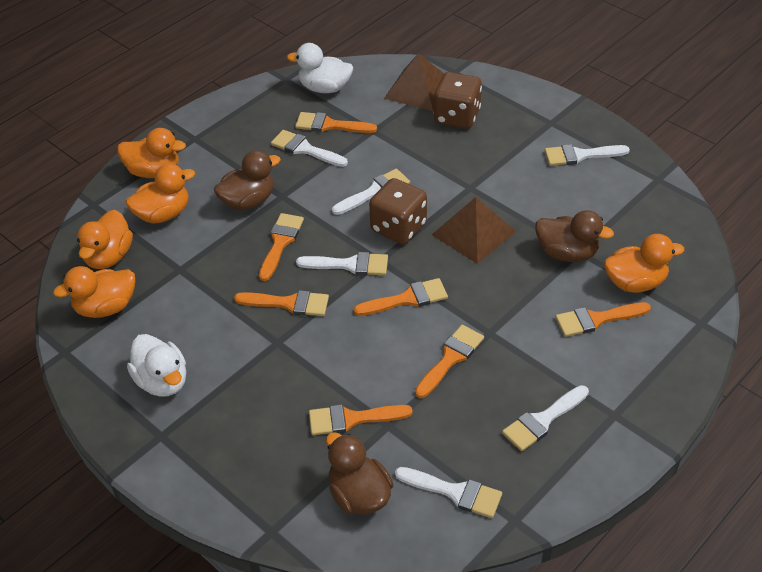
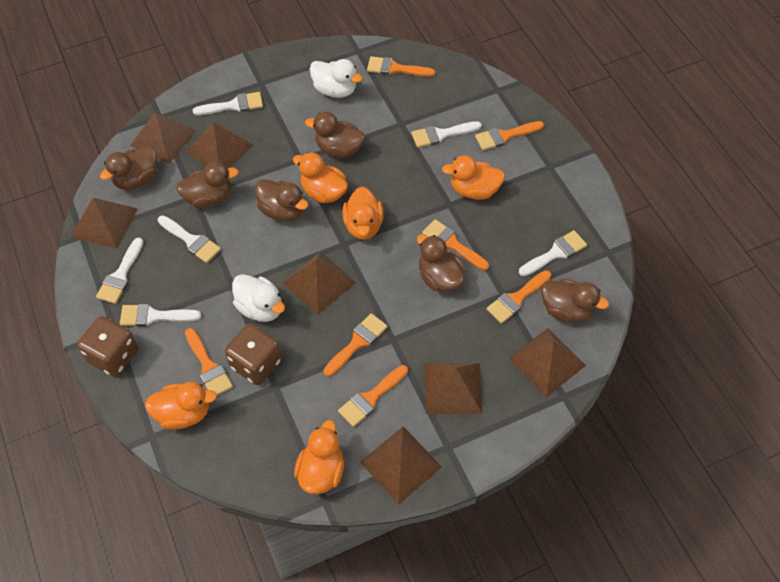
brown duck: [214,150,281,210] [326,432,394,515] [535,210,614,262] = 3 -> [100,146,157,190] [176,161,239,208] [255,179,308,221] [305,112,365,158] [417,234,466,292] [541,279,609,322] = 6
brown pyramid: [384,53,444,111] [432,197,516,264] = 2 -> [71,197,138,249] [130,112,197,164] [186,122,253,168] [282,252,356,315] [360,426,442,505] [425,363,482,414] [508,328,586,397] = 7

